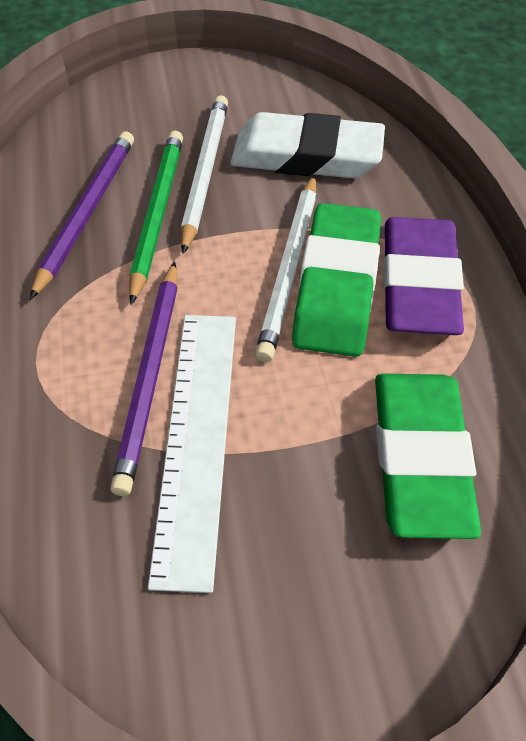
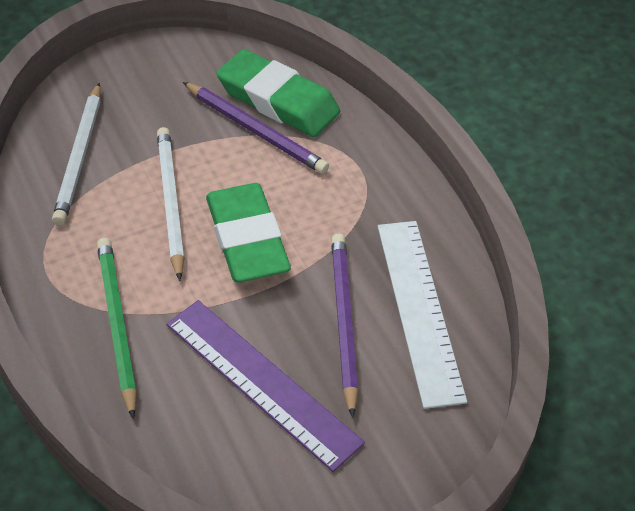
purple eraser: [383,217,464,335] = 1 -> none = 0
purple ruler: none = 0 -> [166,300,365,472] = 1
white eraser: [230,112,385,179] = 1 -> none = 0

